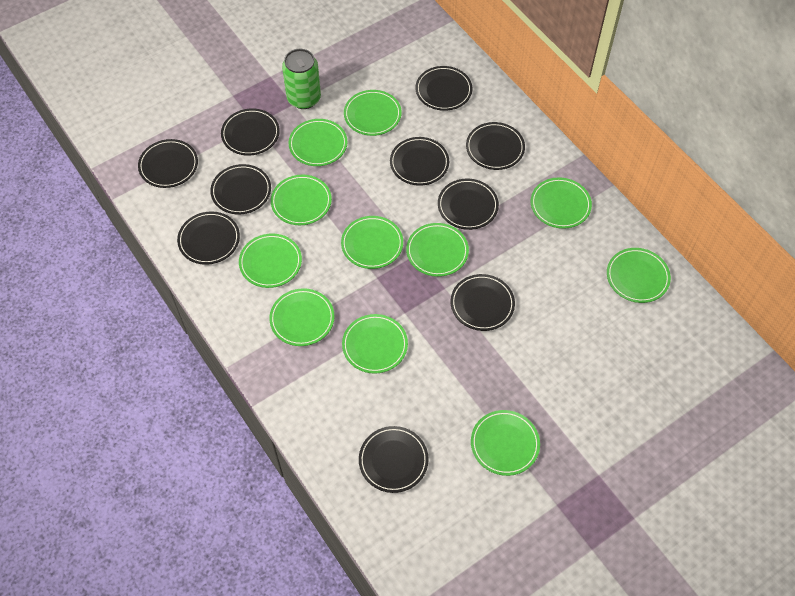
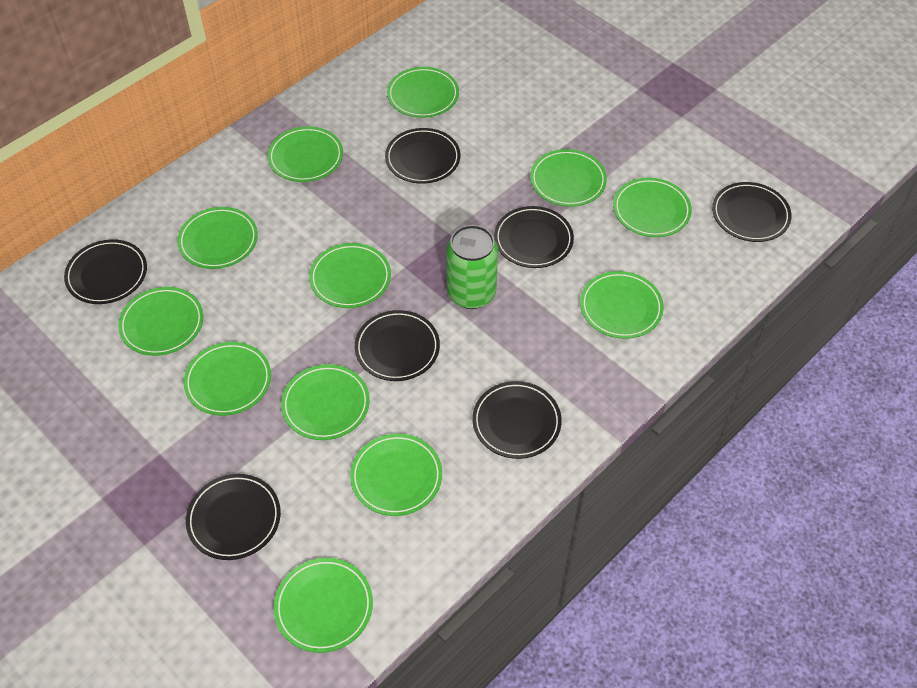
black plate: [138,139,198,188] [177,211,240,265] [210,164,271,214] [221,108,280,156] [359,426,429,493] [390,137,449,186] [415,66,472,111] [438,179,499,230] [451,274,515,331] [466,122,525,170] = 10 -> [64,239,147,304] [186,474,281,560] [355,310,440,381] [385,128,460,184] [472,381,562,459] [494,206,574,268] [712,182,792,242] = 7
green plate: [239,233,302,288] [269,288,335,346] [271,175,332,225] [289,119,347,166] [341,216,403,269] [342,314,408,374] [344,90,402,136] [406,223,469,277] [471,410,540,476] [531,177,592,229] [607,248,671,303] = 11 -> [118,287,203,356] [177,207,258,269] [184,342,271,416] [268,126,343,182] [274,558,373,653] [281,364,370,440] [309,243,391,308] [350,434,442,516] [387,67,459,118] [530,149,607,207] [580,271,664,339] [613,178,692,237] = 12

